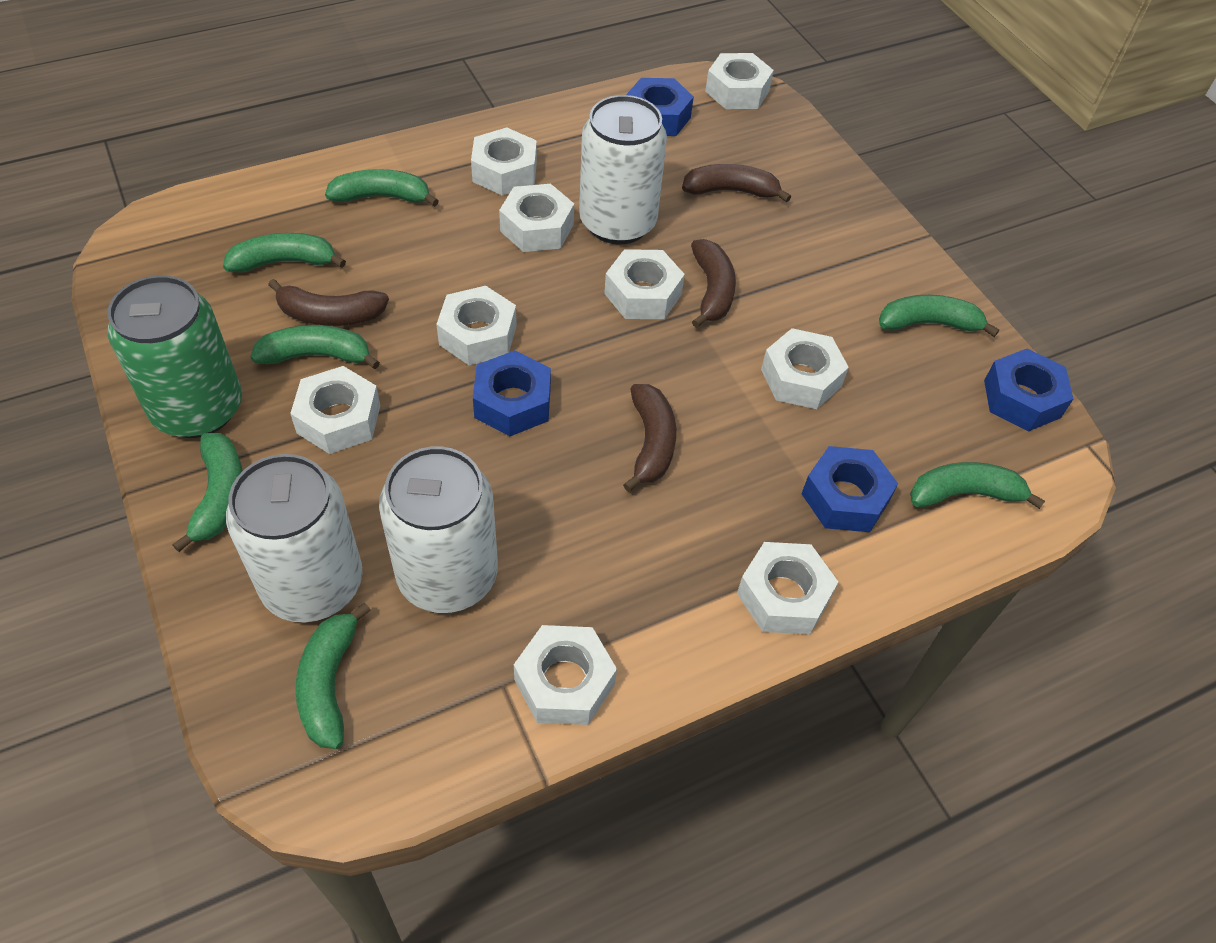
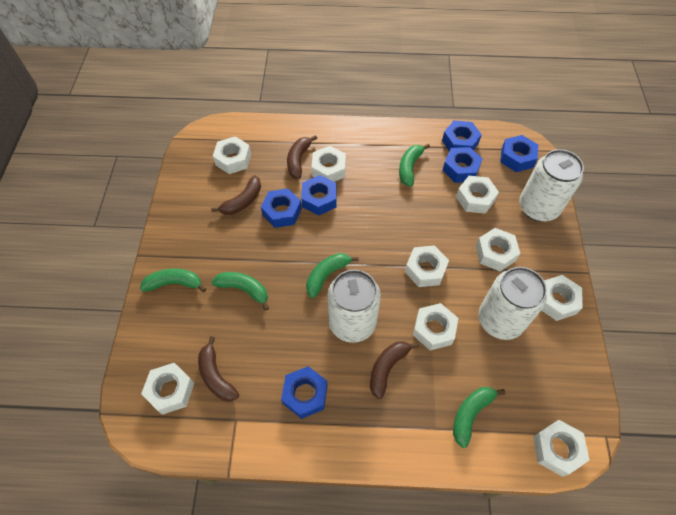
blue nut: [473,350,551,436] [626,78,694,136] [802,446,898,532] [984,349,1073,431] = 4 -> [261,188,302,228] [281,366,328,419] [301,175,337,215] [442,120,482,151] [442,147,483,183] [500,135,538,172] = 6
green banana: [173,433,242,552] [223,233,346,273] [250,325,380,369] [295,603,371,749] [325,169,439,207] [879,295,999,337] [910,462,1045,509] = 7 -> [140,269,206,292] [212,272,269,311] [306,253,359,298] [399,144,430,187] [453,387,505,448] = 5
green can: [108,275,242,438] = 1 -> none = 0

